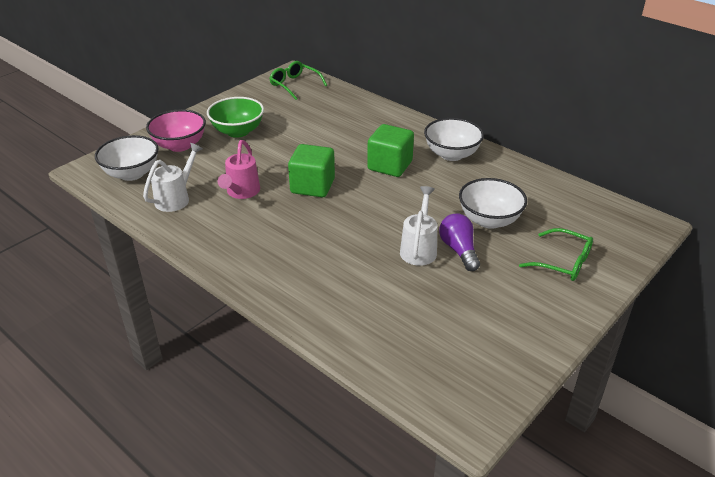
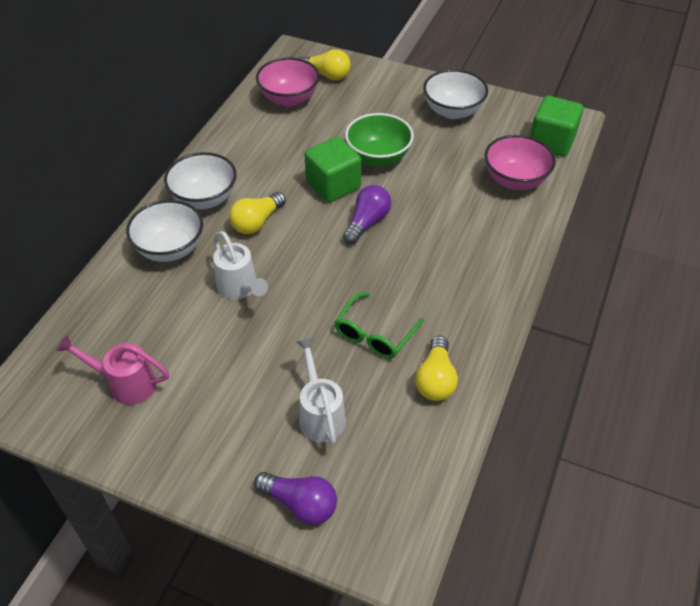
green glasses: [269,61,327,100] [519,228,593,281] = 2 -> [334,293,424,359] = 1
pink bowl: [146,109,206,152] = 1 -> [256,57,320,107] [485,135,556,190] = 2
purple light bulb: [439,213,480,271] = 1 -> [254,472,337,525] [343,185,391,244] = 2
yellow light bulb: none = 0 -> [229,192,286,234] [299,49,351,80] [415,336,458,401] = 3

